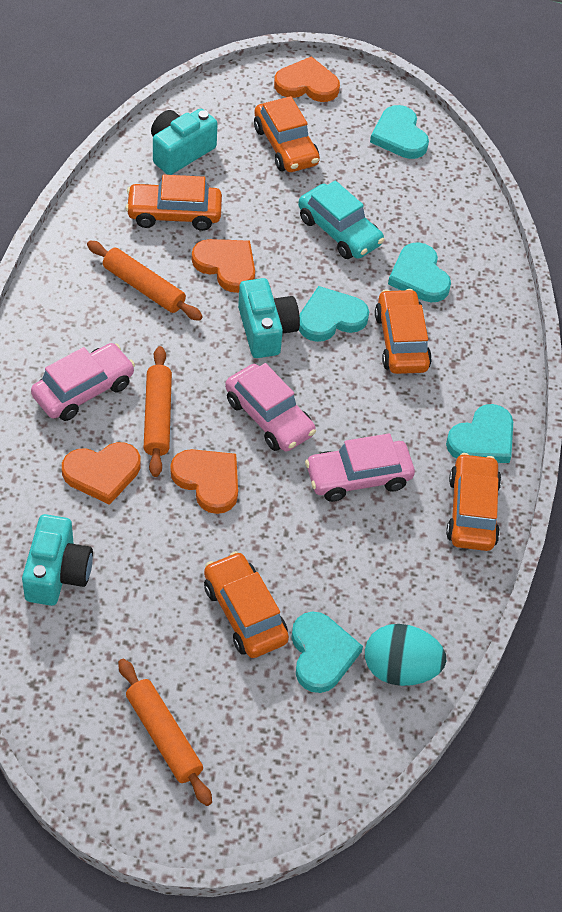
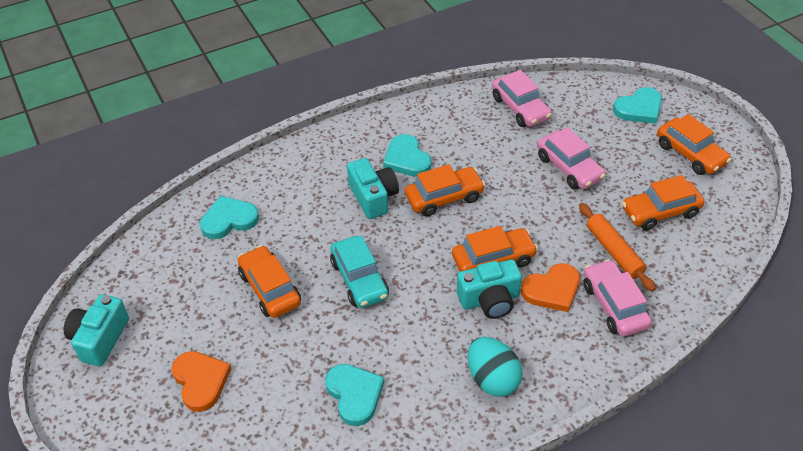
orange heart: [62,442,141,505] [170,449,238,514] [192,239,255,293] [274,56,340,102] = 4 -> [172,351,231,412] [521,263,580,312] = 2
orange rolling pin: [87,241,203,321] [118,659,212,806] [144,346,172,477] = 3 -> [579,203,656,292] = 1
turquoise heart: [291,612,363,693] [299,286,369,342] [370,105,429,159] [388,242,451,302] [446,404,513,463] = 5 -> [200,196,259,239] [325,364,384,426] [383,134,431,177] [613,87,662,124] = 4

